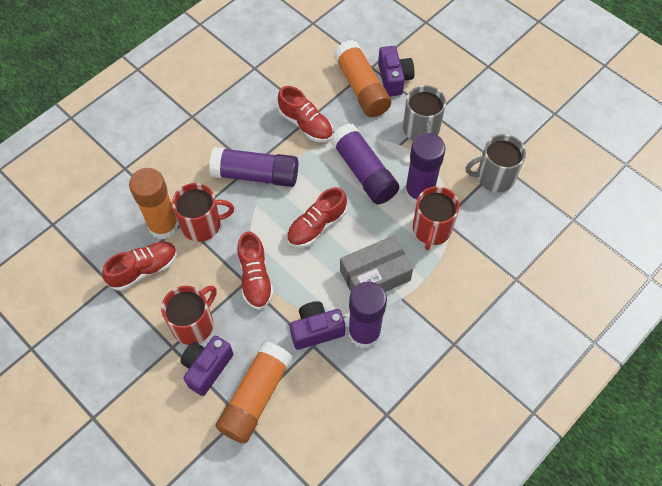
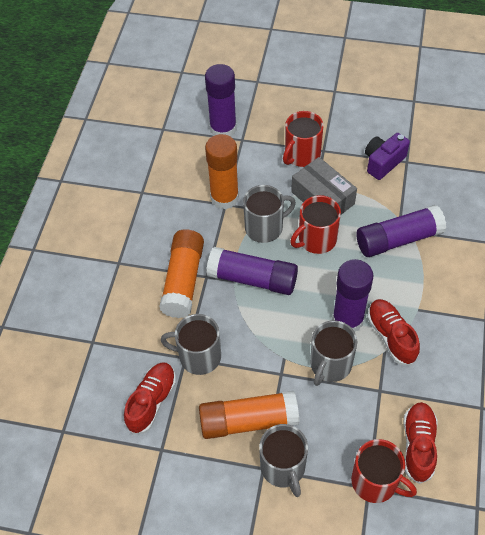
grey mug: [403,85,446,141] [466,134,526,192] = 2 -> [161,314,221,375] [243,185,296,243] [259,424,308,497] [310,320,357,386] = 4
purple camera: [180,335,233,396] [290,301,345,350] [378,46,415,96] = 3 -> [365,133,410,180] = 1
red shoe: [102,241,177,291] [237,232,274,310] [278,86,333,142] [287,187,347,248] = 4 -> [124,362,176,434] [367,299,420,365] [403,402,437,484] = 3

